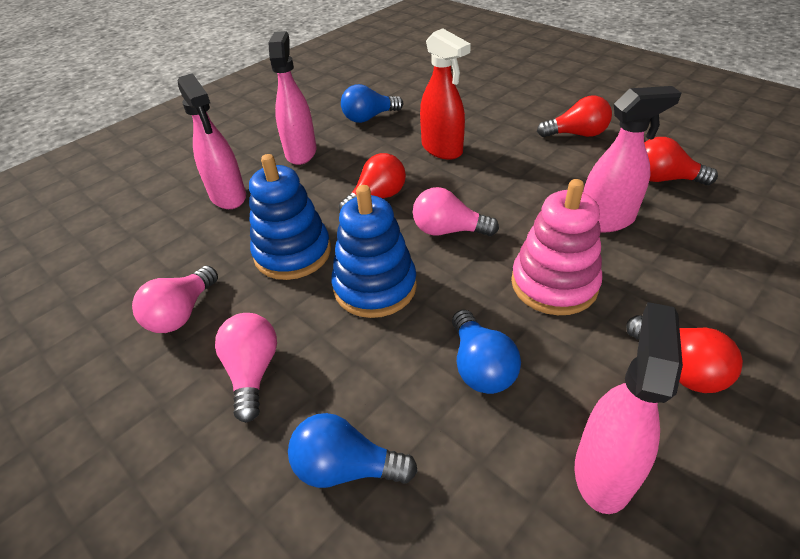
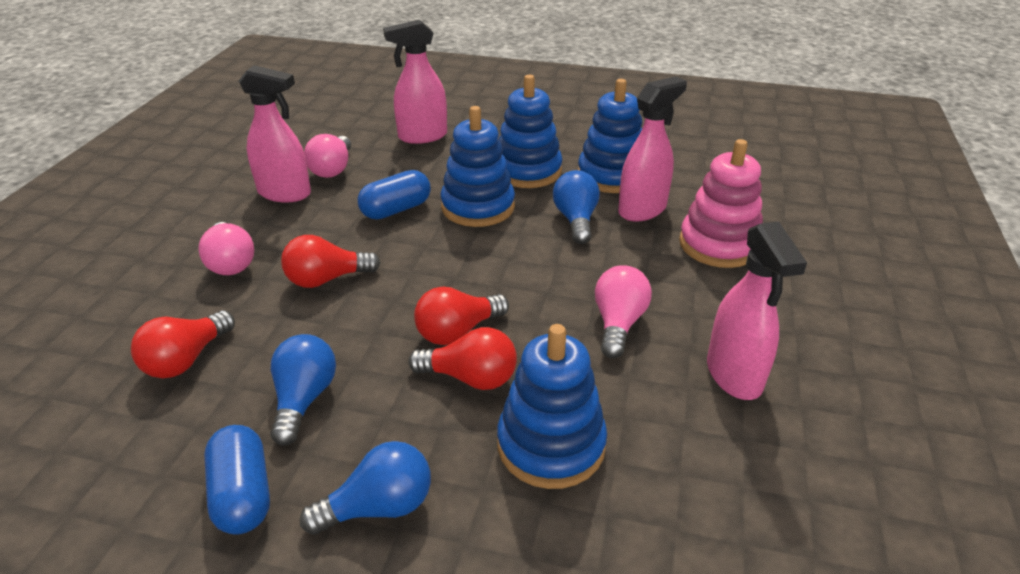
blue capsule: none = 0 -> [204,425,270,534] [358,170,431,220] = 2
blue stacking toy: [249,154,331,280] [331,185,417,318] = 2 -> [440,106,515,227] [497,324,607,489] [498,75,563,188] [578,79,643,193] = 4
red spray bottle: [420,29,471,160] = 1 -> none = 0

